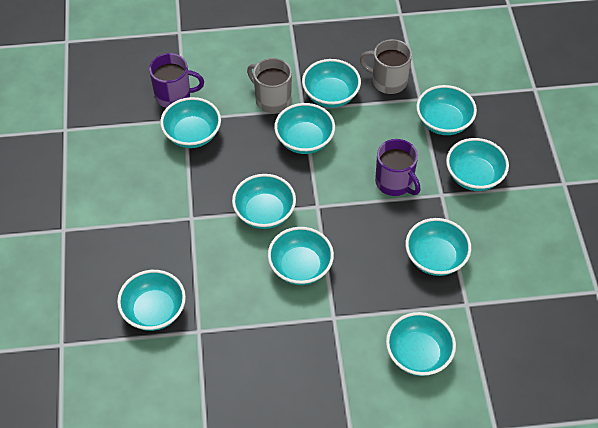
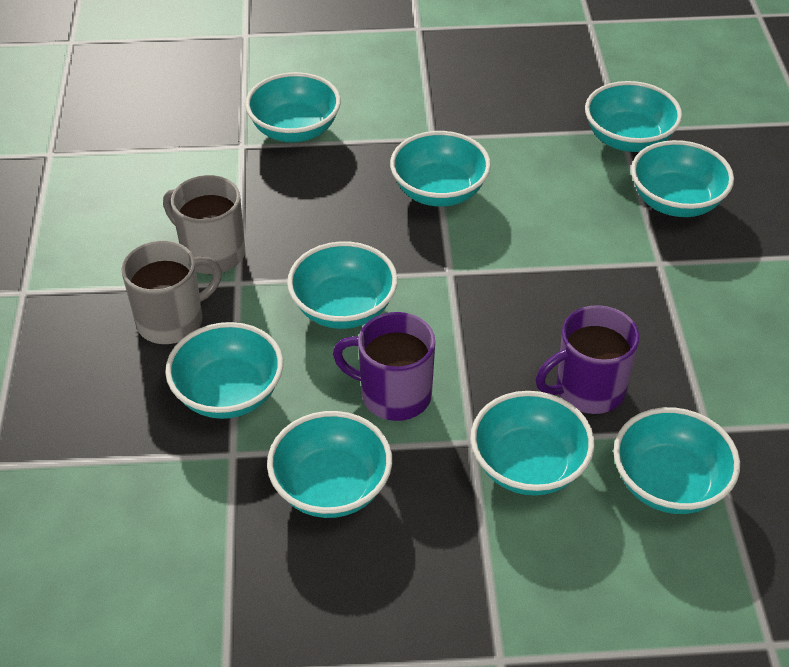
turquoise bowl: [117,270,186,331] [160,97,221,148] [232,174,296,229] [268,227,334,285] [274,103,335,154] [302,59,361,108] [386,312,456,376] [405,218,471,276] [416,85,477,135] [446,138,509,191] = 10 -> [165,322,283,419] [245,72,341,142] [267,411,392,518] [287,241,398,329] [390,131,491,207] [470,391,594,496] [585,81,682,152] [613,407,740,514] [631,140,734,217] = 9

